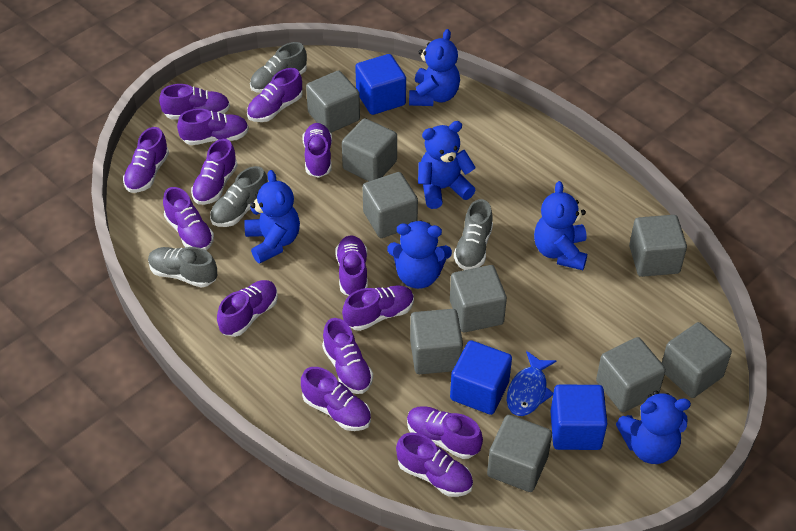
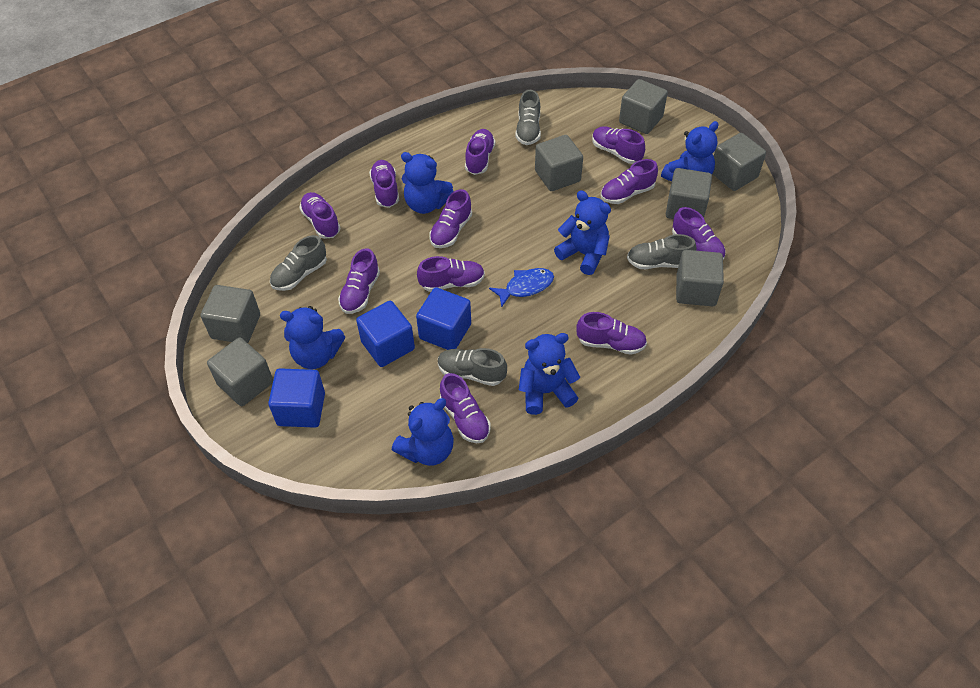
grey cube: [306,71,360,133] [342,118,397,181] [363,172,418,238] [410,309,463,374] [450,265,507,332] [487,415,552,492] [596,337,666,412] [629,215,687,277] [662,322,732,398] = 9 -> [201,285,260,343] [207,337,273,406] [535,135,583,191] [619,79,668,134] [666,168,712,219] [676,250,724,306] [713,133,766,191] = 7
purple shoe: [123,127,169,193] [159,84,230,119] [163,187,214,251] [177,109,249,145] [191,139,238,205] [217,280,278,337] [247,68,303,122] [301,367,371,431] [303,123,332,178] [322,318,373,394] [336,235,368,296] [342,285,414,331] [396,433,473,497] [407,406,483,459] = 14 -> [299,192,341,239] [338,248,380,314] [369,160,399,208] [417,256,485,292] [429,189,472,248] [440,373,491,443] [465,129,495,175] [576,312,647,355] [592,126,645,164] [601,159,658,204] [672,207,726,260] = 11

